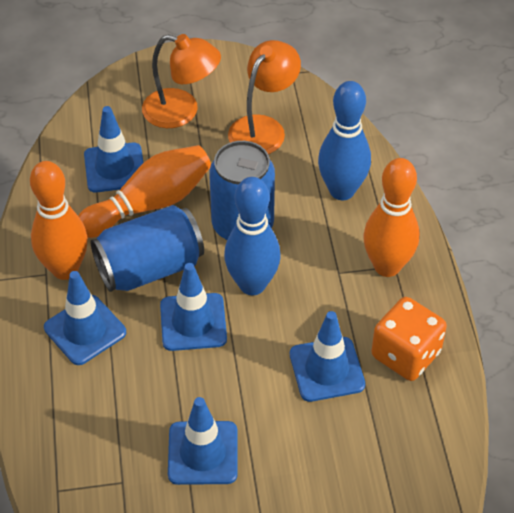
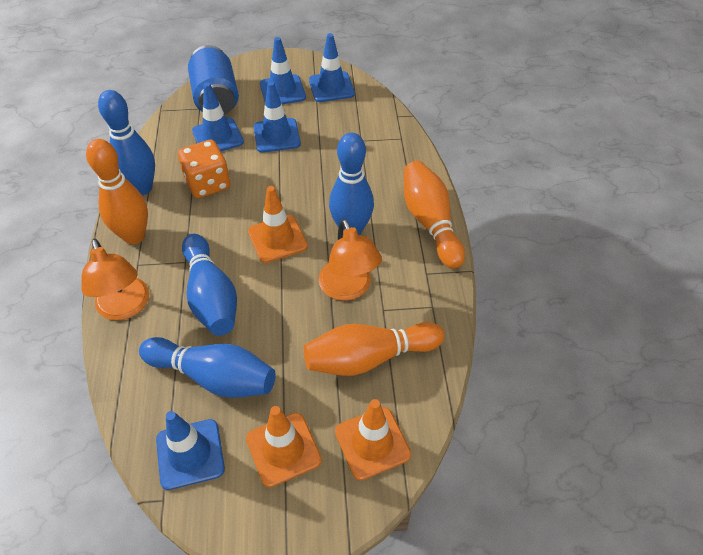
blue bowling pin: [224,177,281,295] [318,81,371,200] = 2 -> [98,90,155,195] [139,337,276,398] [182,234,237,336] [329,133,374,235] = 4
blue can: [91,205,204,292] [209,141,275,240] = 2 -> [188,45,239,115] = 1
orange traffic cone: none = 0 -> [246,406,322,487] [248,186,308,263] [335,399,411,480] = 3

